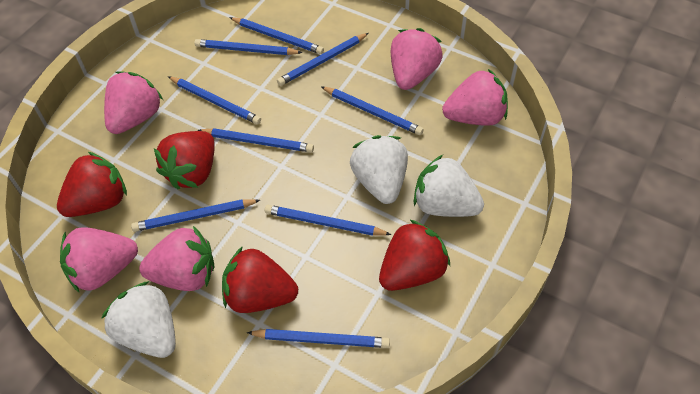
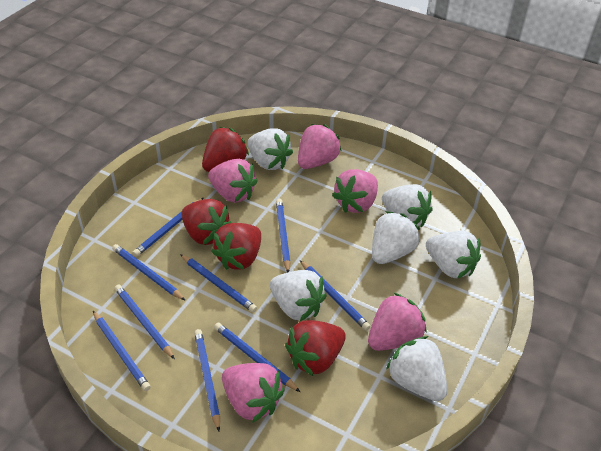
white strawberry: [101,281,176,358] [350,135,408,204] [414,155,484,217] = 3 -> [247,128,293,170] [270,270,327,321] [372,211,420,264] [382,184,433,228] [386,336,447,401] [426,231,481,279] = 6

